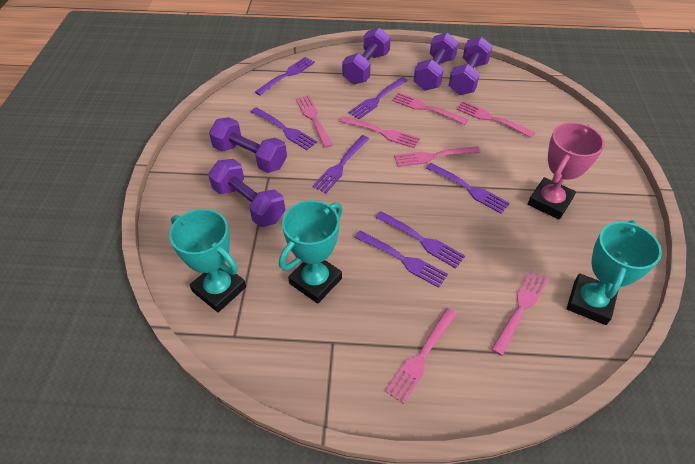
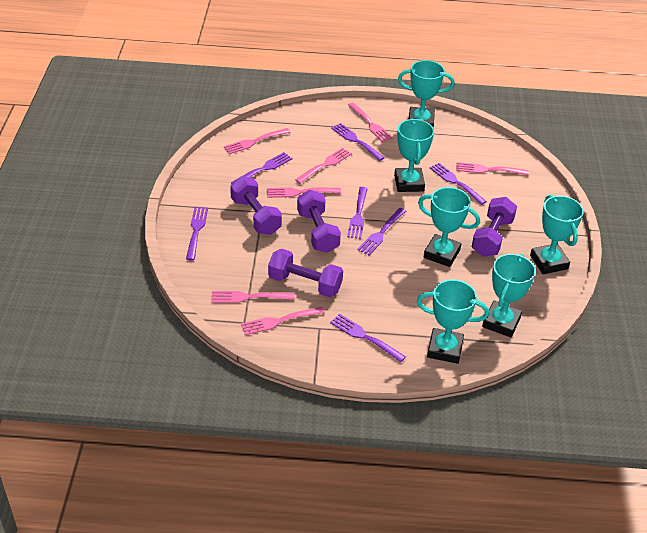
pink trophy: [528,122,604,220] = 1 -> none = 0
purple dumbbell: [208,159,285,227] [209,117,287,173] [342,27,391,84] [413,32,459,90] [448,36,493,95] = 5 -> [230,176,282,235] [268,249,343,297] [297,190,341,253] [472,197,517,257] = 4
turquoise trophy: [169,209,246,312] [279,200,343,304] [566,220,662,325] = 3 -> [394,118,434,192] [398,60,455,127] [417,280,489,364] [418,187,480,267] [482,254,536,337] [530,195,584,274] = 6

